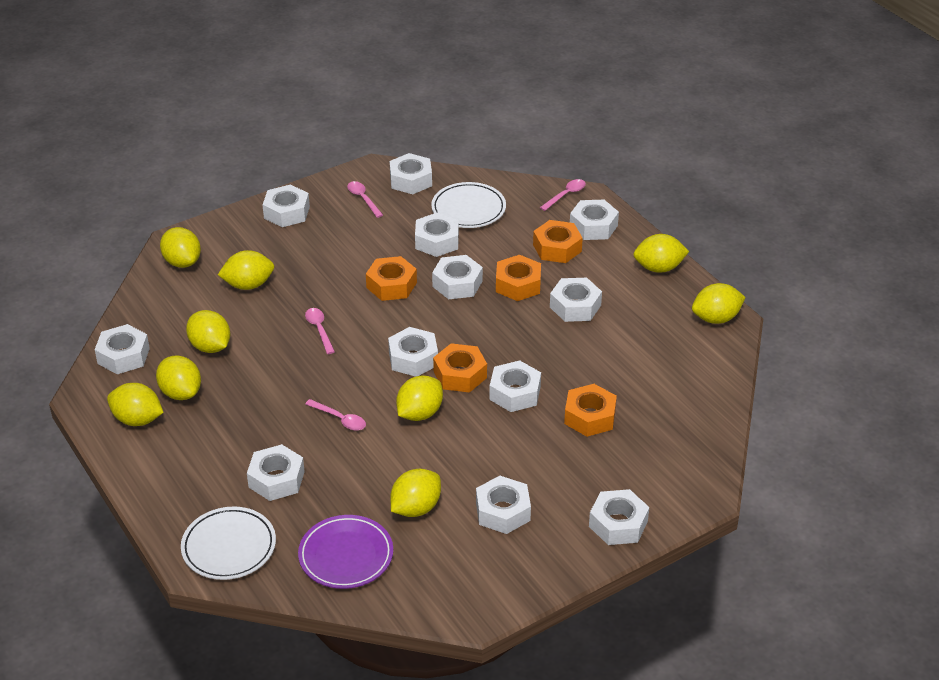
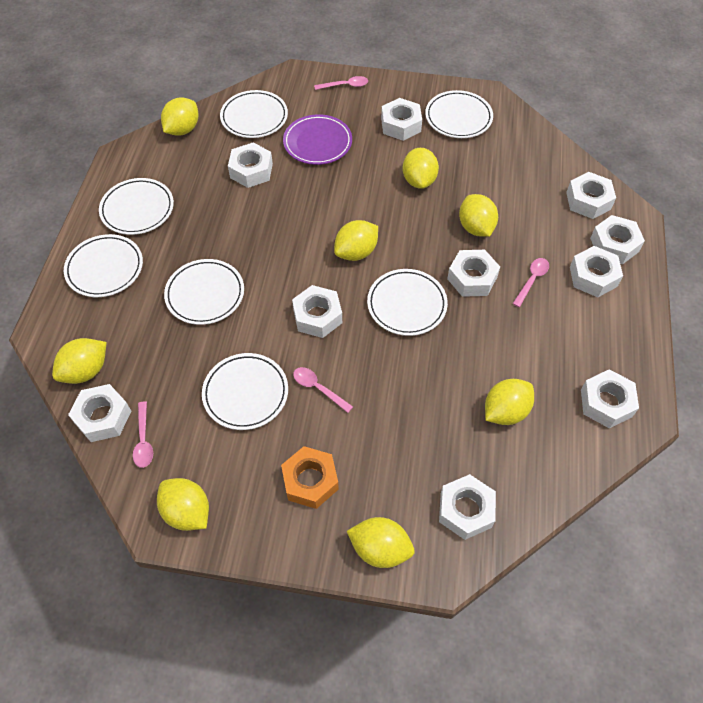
orange nut: [366,256,417,301] [433,343,487,393] [496,255,541,301] [533,220,583,263] [564,384,617,437] = 5 -> [281,446,339,509] = 1
white nut: [95,324,150,374] [247,444,305,501] [262,185,310,227] [388,327,438,377] [390,153,432,194] [415,212,459,257] [432,255,483,299] [476,476,531,534] [489,360,541,412] [550,278,602,322] [570,200,619,240] [589,489,649,545] = 12 -> [68,384,131,442] [228,143,273,188] [292,285,342,338] [381,98,422,141] [439,474,496,540] [447,250,500,297] [566,172,616,219] [570,246,623,297] [581,369,639,428] [590,215,645,264] = 10
white plate: [181,507,276,580] [431,182,506,228] = 2 -> [64,234,143,297] [99,178,174,235] [164,259,244,325] [202,353,288,430] [220,90,288,138] [367,269,448,336] [425,90,493,138] = 7
yellow lemon: [107,383,164,426] [156,355,201,400] [160,227,201,268] [186,310,230,353] [218,250,274,290] [390,469,441,517] [396,375,443,421] [633,234,689,273] [692,283,746,324] = 9 -> [52,338,106,384] [157,478,209,531] [161,98,198,136] [334,220,378,261] [347,517,414,568] [403,148,439,189] [459,194,498,237] [485,379,534,425] = 8

